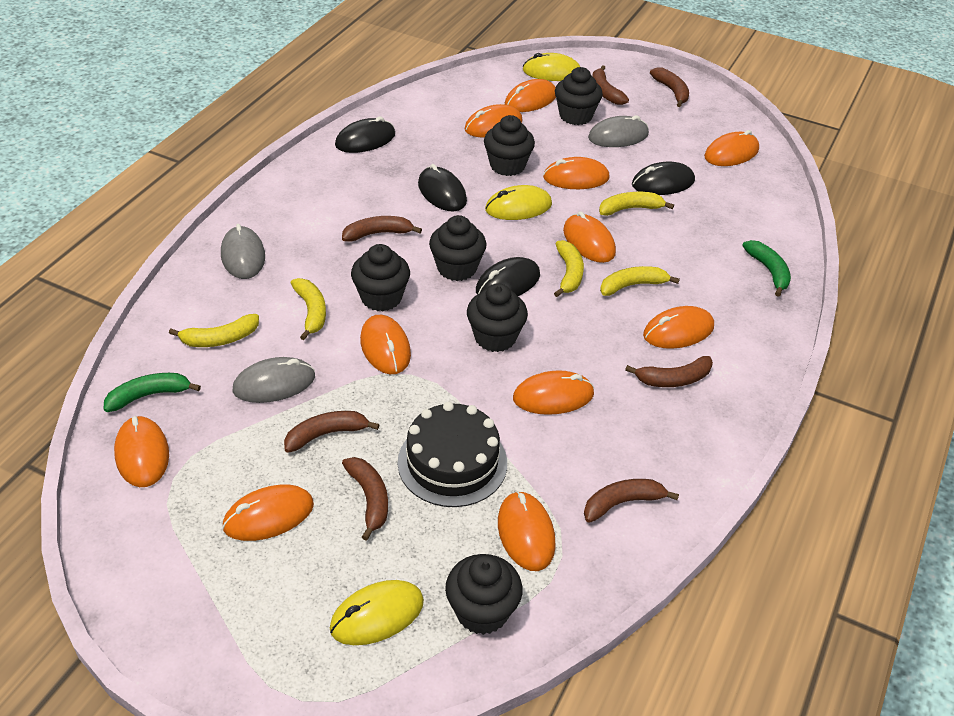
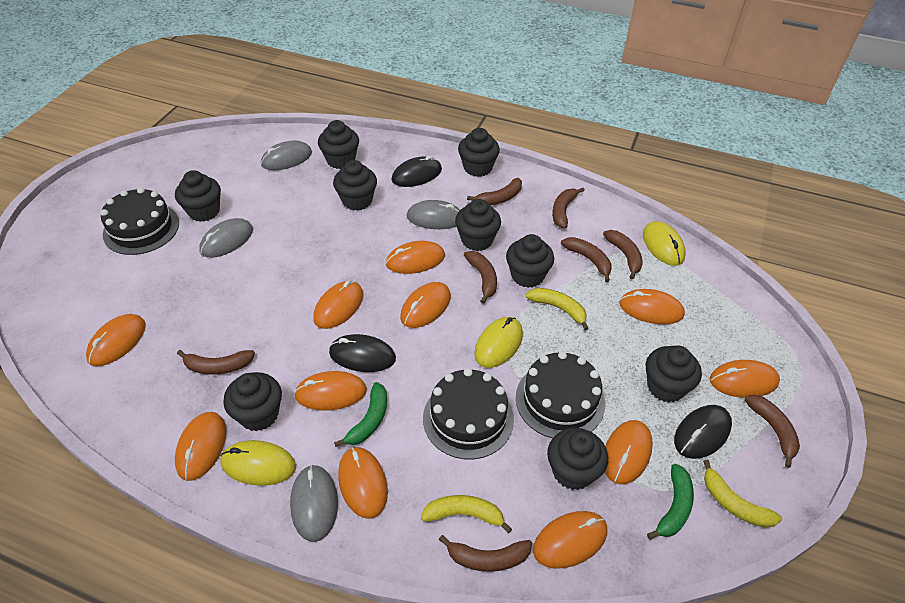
black cake: [398,402,507,507] = 1 -> [101,187,179,255] [423,368,514,459] [516,351,605,438] = 3
black cupcake: [351,244,410,312] [429,215,487,281] [445,554,523,635] [467,283,528,352] [484,115,535,176] [555,67,603,125] = 6 -> [175,170,221,222] [223,372,282,431] [318,120,359,169] [333,160,377,211] [455,199,501,251] [458,128,500,177] [506,234,554,288] [547,428,608,490] [646,346,702,403] = 9
black mouse: [335,117,395,153] [418,164,467,212] [476,257,540,296] [632,162,695,195] = 4 -> [329,334,396,372] [391,156,442,187] [674,405,732,459] = 3
brown banana: [284,411,380,453] [342,216,422,242] [342,457,388,541] [584,479,679,523] [593,65,629,105] [625,356,713,387] [650,68,689,107] = 7 -> [177,350,255,375] [439,535,532,572] [464,251,497,304] [467,178,522,205] [552,188,585,229] [561,237,611,282] [603,230,643,280] [744,395,800,468] = 8
grey mouse: [221,224,265,279] [233,357,315,403] [588,115,649,147] = 3 -> [199,218,253,258] [261,140,312,170] [290,465,338,542] [407,200,460,229] = 4
yellow banana: [169,314,259,347] [291,278,326,340] [554,240,584,297] [599,192,674,216] [600,266,680,296] = 5 -> [421,495,512,533] [526,288,589,330] [703,460,782,528] = 3

